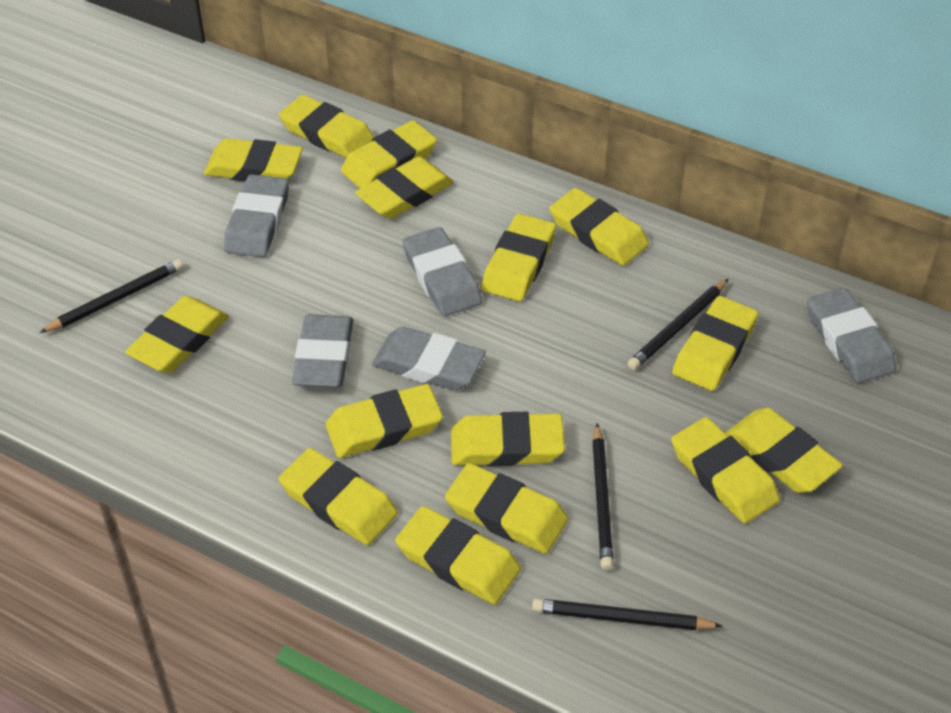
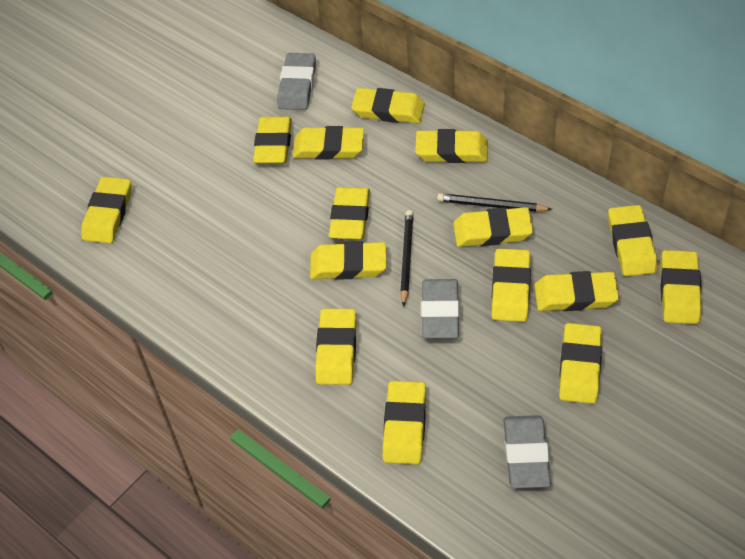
black pencil: [39,259,183,333] [532,598,723,630] [592,423,614,571] [627,279,729,370] = 4 -> [400,210,414,307] [437,193,553,212] = 2
grey eraser: [224,174,289,257] [292,314,353,388] [372,327,486,390] [403,227,482,316] [807,288,896,383] = 5 -> [278,53,316,110] [421,279,460,338] [503,415,551,488] = 3

